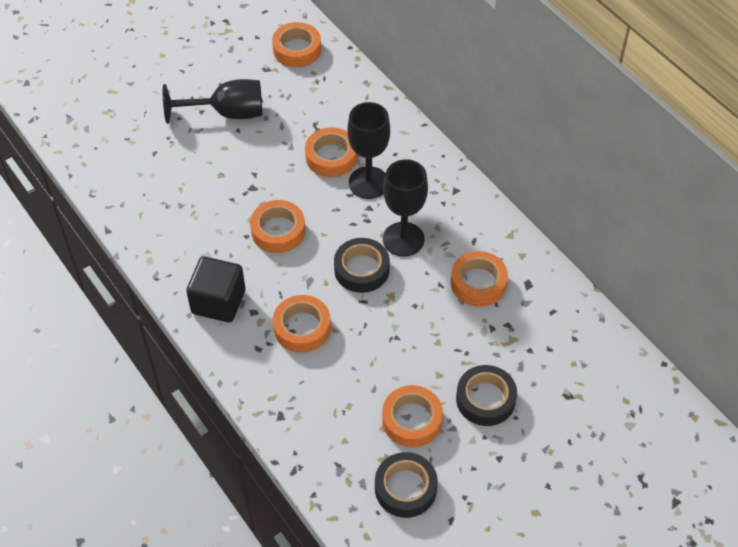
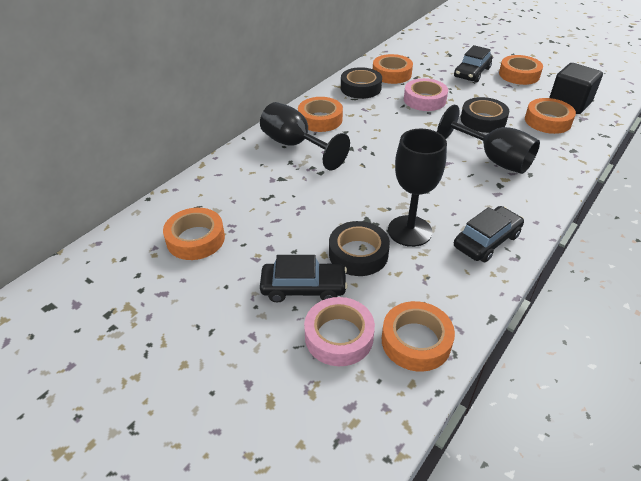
black car: none = 0 -> [260,255,348,303] [454,45,493,82] [454,206,524,262] = 3
pink tape: none = 0 -> [304,297,375,366] [404,78,448,111] = 2

